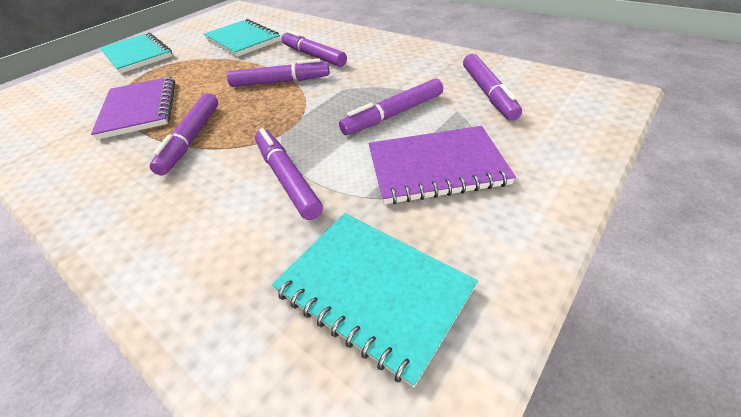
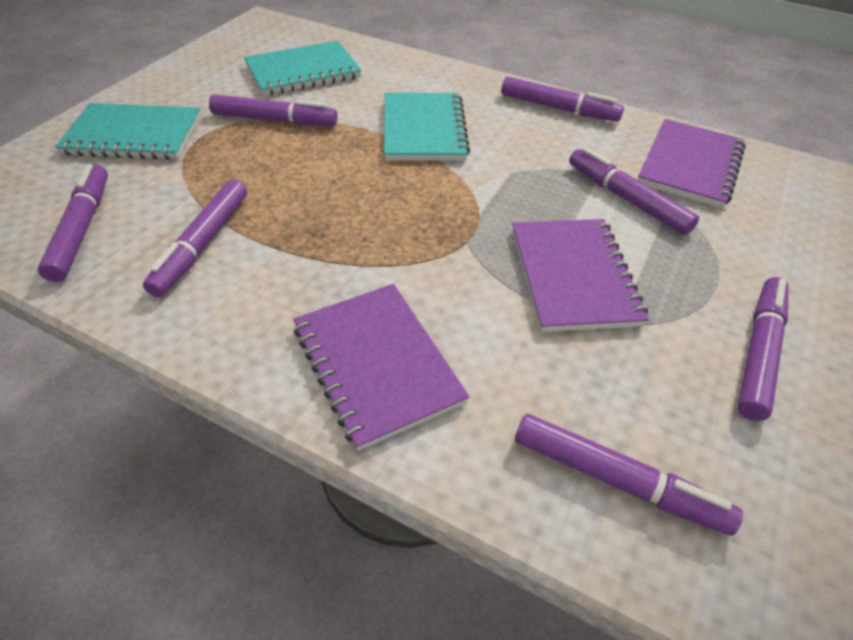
purple marker: [150,93,218,176] [227,59,330,87] [255,128,323,220] [281,30,347,67] [339,78,443,135] [463,54,522,121] = 6 -> [38,164,108,282] [143,179,247,297] [209,94,338,126] [501,77,624,122] [515,414,743,536] [569,147,699,235] [737,277,788,421] = 7
purple notebook: [91,76,175,140] [369,126,516,204] = 2 -> [293,284,469,451] [512,219,649,332] [638,119,746,208] = 3

